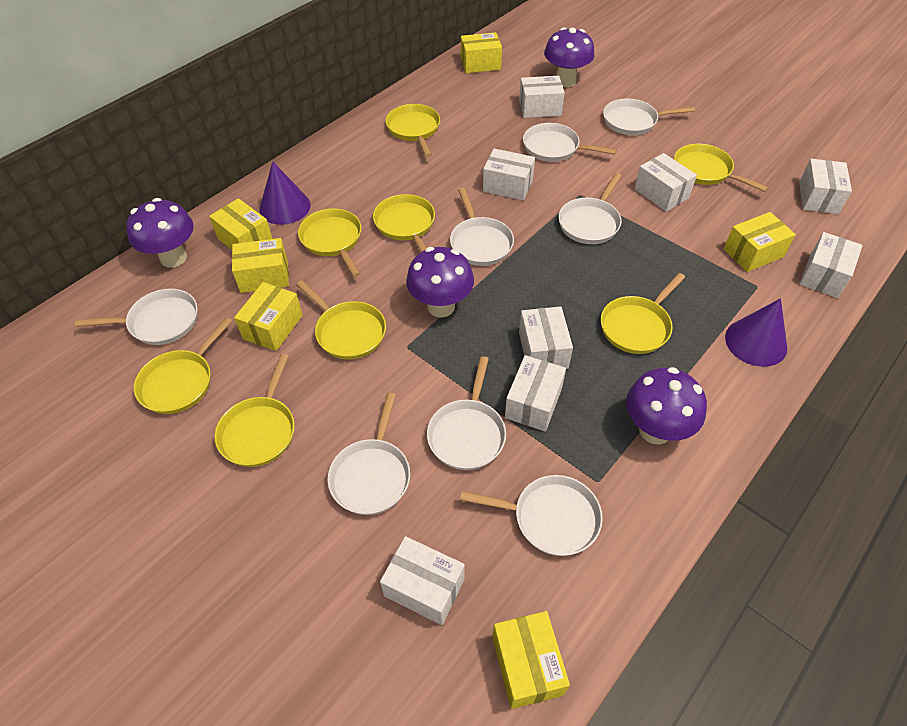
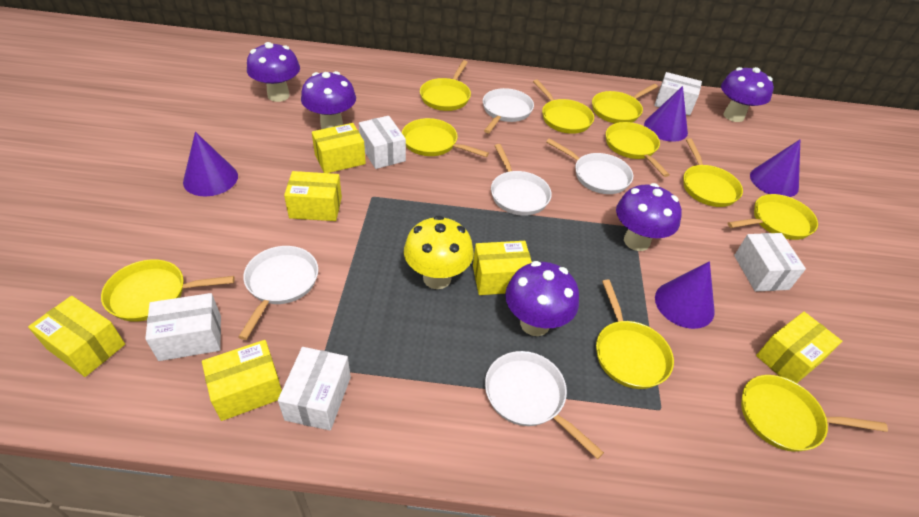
purple cone: [259,161,310,225] [725,298,787,367] = 2 -> [183,132,238,196] [644,86,688,142] [655,261,715,329] [750,140,800,197] = 4
purple mushroom: [126,198,194,268] [406,247,474,318] [544,27,594,87] [626,367,707,444] = 4 -> [247,42,300,102] [301,71,356,129] [505,261,579,336] [616,183,682,251] [721,67,774,122] = 5
white box: [380,536,465,625] [483,149,535,201] [505,355,566,431] [519,76,565,118] [519,306,573,369] [634,153,697,212] [799,159,852,214] [799,232,862,298] = 8 -> [145,293,221,361] [278,347,351,430] [359,116,406,169] [654,72,702,116] [734,233,806,292] = 5
white pan: [75,289,198,345] [327,393,410,515] [427,356,506,470] [450,188,514,266] [460,475,603,556] [523,123,617,162] [558,173,622,244] [603,98,695,135] = 8 -> [238,246,318,340] [483,88,534,133] [485,351,604,459] [491,144,552,216] [546,138,633,194] = 5
yellow mushroom: none = 0 -> [404,215,474,289] = 1
yellow pan: [134,317,232,414] [215,354,295,467] [296,280,386,359] [298,208,361,277] [373,194,435,252] [386,104,440,157] [601,273,685,354] [674,144,768,192] = 8 -> [101,259,235,321] [402,118,489,157] [420,60,471,111] [533,79,594,134] [592,84,658,123] [596,280,674,389] [606,122,670,177] [683,138,743,207] [728,194,818,240] [741,375,888,452] = 10

